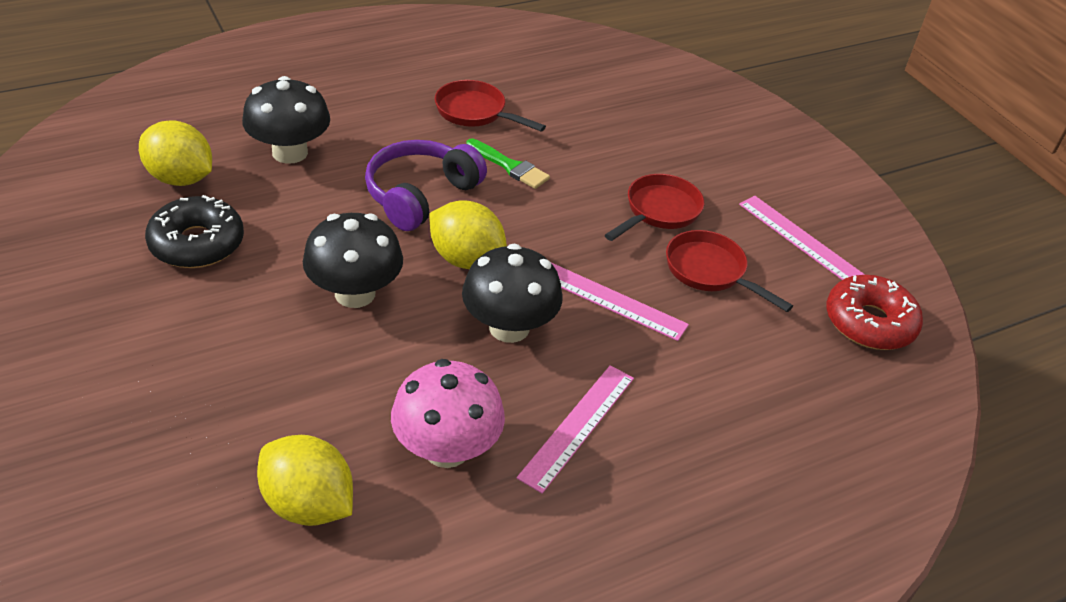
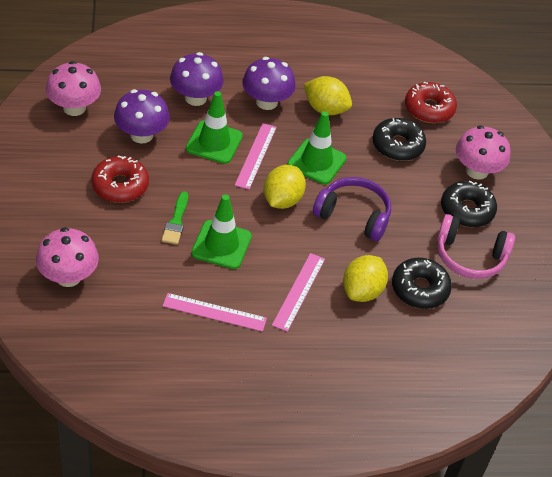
black donut: [145,195,244,268] = 1 -> [372,118,426,161] [392,258,452,309] [441,181,497,227] = 3
black mushroom: [242,76,330,164] [303,213,403,308] [462,244,563,343] = 3 -> none = 0
green traffic cone: none = 0 -> [186,91,243,164] [191,194,252,269] [287,111,346,184] = 3
pink headphones: none = 0 -> [437,214,515,279] = 1
pink mushroom: [391,359,505,468] = 1 -> [36,227,99,287] [46,61,101,116] [456,125,511,180] = 3
purple mushroom: none = 0 -> [114,89,170,144] [170,52,224,106] [242,57,296,110] = 3
red donut: [826,275,923,350] = 1 -> [91,156,149,203] [405,82,457,123] = 2
red pan: [435,80,546,132] [605,174,704,241] [666,230,793,312] = 3 -> none = 0

